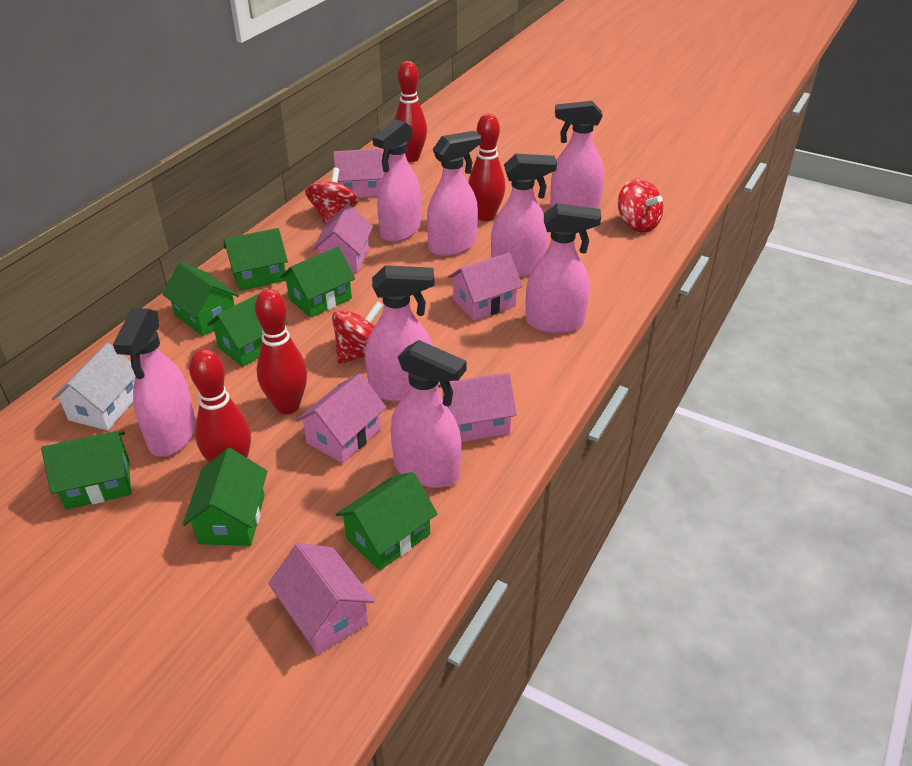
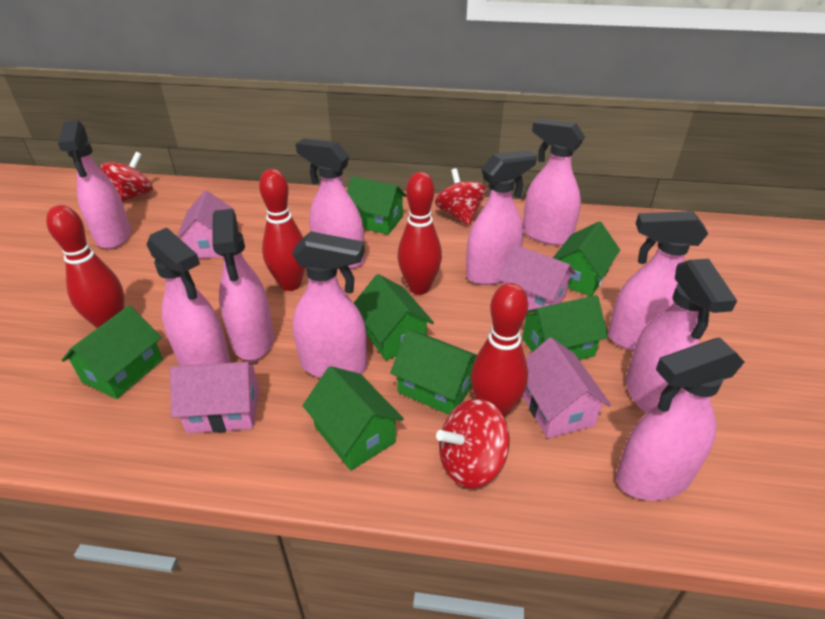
pink house: [268,543,375,655] [296,373,386,463] [312,204,373,273] [333,149,384,198] [438,372,517,442] [448,253,523,321] = 6 -> [170,361,259,433] [177,191,235,258] [498,244,576,313] [523,338,611,438] = 4
pink spray bottle: [113,308,196,457] [365,265,434,402] [373,119,421,242] [391,340,466,488] [427,131,481,256] [491,154,557,277] [525,203,601,333] [550,101,604,209] = 8 -> [58,120,131,249] [147,228,231,366] [212,209,274,360] [292,231,367,378] [296,139,365,269] [466,150,537,285] [523,119,585,246] [608,211,708,351] [616,338,744,501] [626,259,737,413] = 10
white house: [51,343,136,431] = 1 -> none = 0

